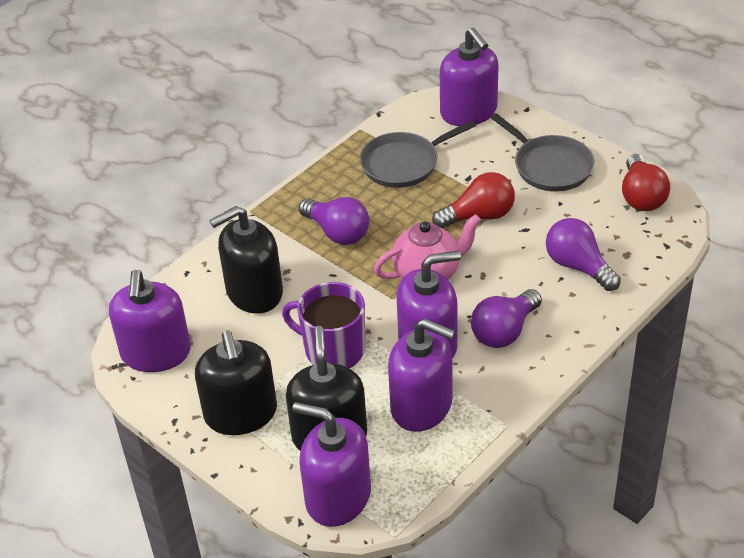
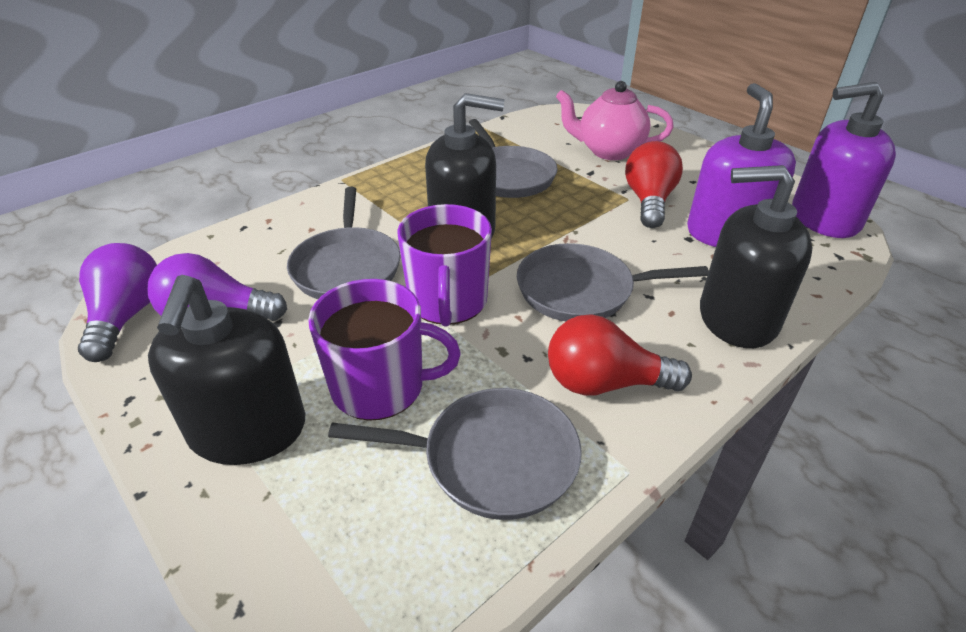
grey pan: [360,121,476,188] [490,113,595,192] = 2 -> [287,187,401,299] [328,388,582,520] [469,119,558,198] [517,243,709,321] = 4
purple light bulb: [299,197,369,245] [471,289,542,348] [546,218,621,291] = 3 -> [78,243,157,362] [147,253,287,321] = 2
purple mug: [282,282,365,368] = 1 -> [308,279,461,421] [397,204,492,326] = 2
purple soap dispenser: [109,270,191,372] [292,402,371,527] [388,318,455,432] [396,251,461,359] [440,28,499,126] = 5 -> [687,83,796,247] [792,82,896,238] = 2

